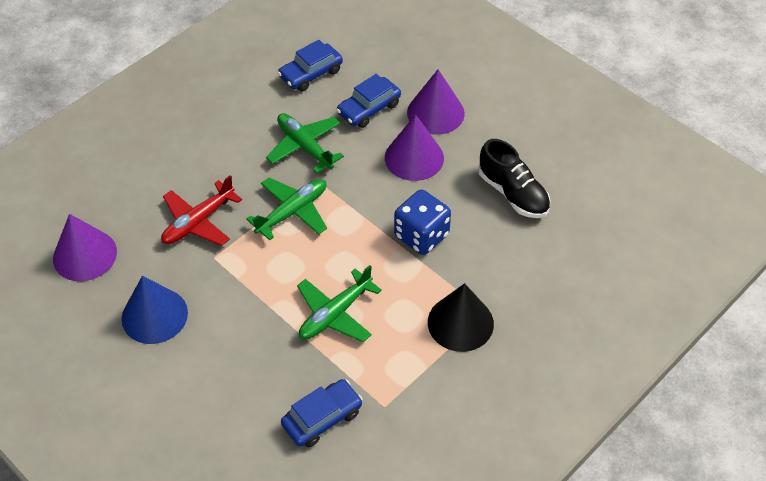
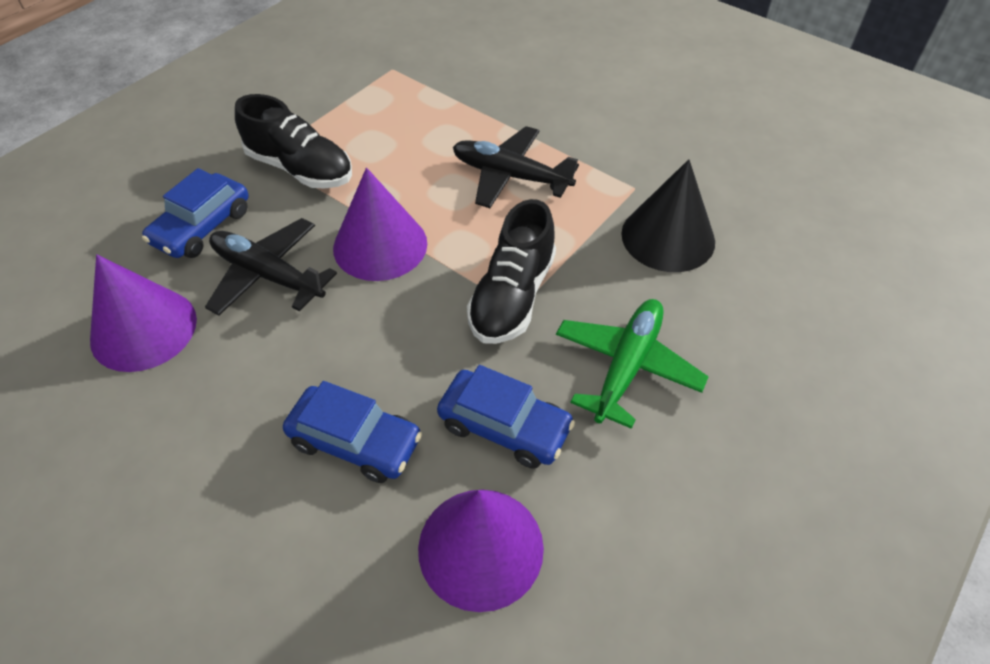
black plane: none = 0 -> [205,218,337,316] [453,126,579,208] = 2
black shoe: [478,139,551,218] = 1 -> [235,94,352,189] [467,199,556,344] = 2
blue cone: [122,276,188,344] = 1 -> none = 0
blue dice: [394,190,451,255] = 1 -> none = 0
green plane: [246,178,327,240] [266,113,344,174] [297,265,382,342] = 3 -> [556,299,709,429] = 1
red plane: [161,175,242,246] = 1 -> none = 0

